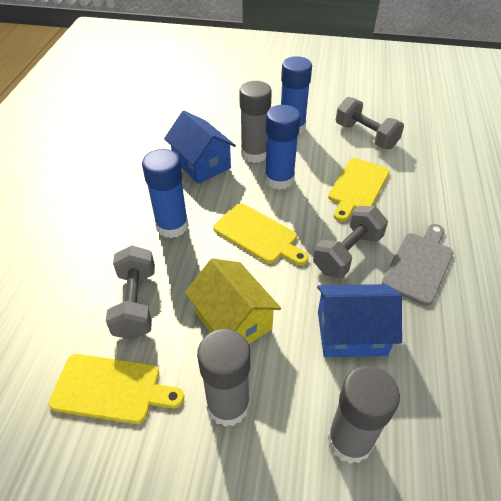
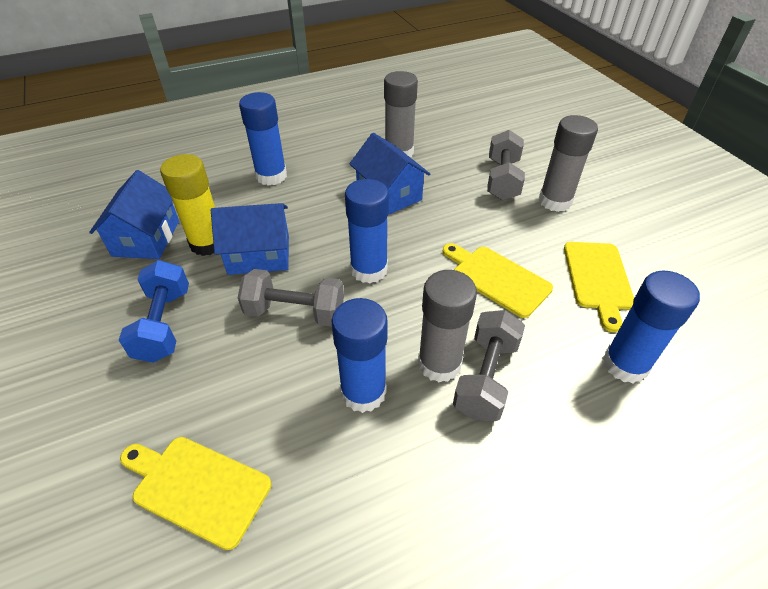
blue dumbbell: none = 0 -> [119,260,189,363] = 1
blue glue stick: [142,149,189,238] [265,105,300,190] [281,56,312,135] = 3 -> [239,92,287,186] [331,298,388,413] [345,179,389,283] [603,271,700,383] = 4
blue house: [164,111,236,184] [317,284,402,357] = 2 -> [89,170,179,259] [211,203,289,275] [349,133,430,215] = 3
grey cutting board: [382,224,454,306] = 1 -> none = 0
yellow glue stick: none = 0 -> [160,154,215,256] = 1
yellow house: [185,258,281,344] = 1 -> none = 0

